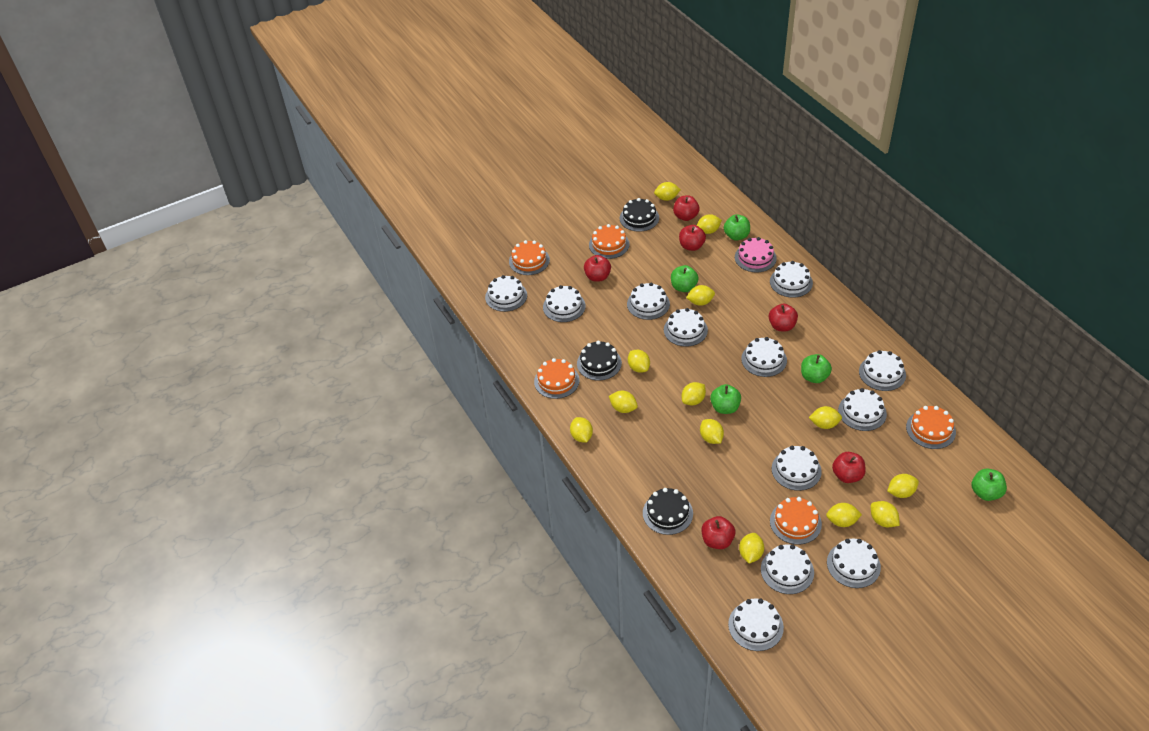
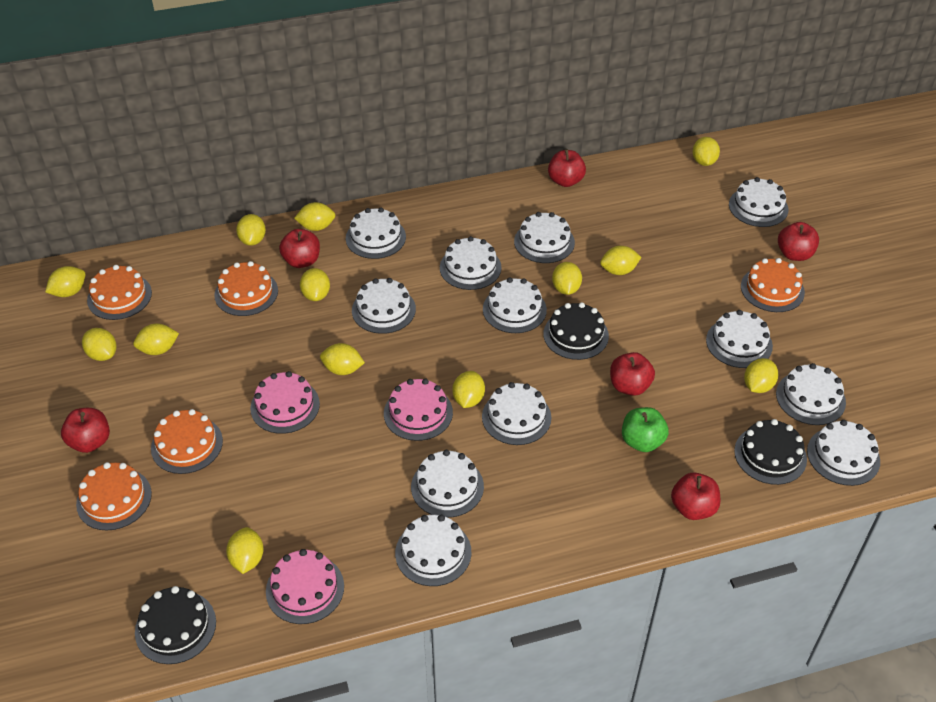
green apple: [671,265,699,292] [710,384,741,414] [724,214,750,241] [801,354,832,383] [972,469,1007,501] = 5 -> [622,407,669,452] = 1
pink cake: [735,237,777,273] = 1 -> [250,371,320,434] [266,549,344,624] [384,379,453,441] = 3

